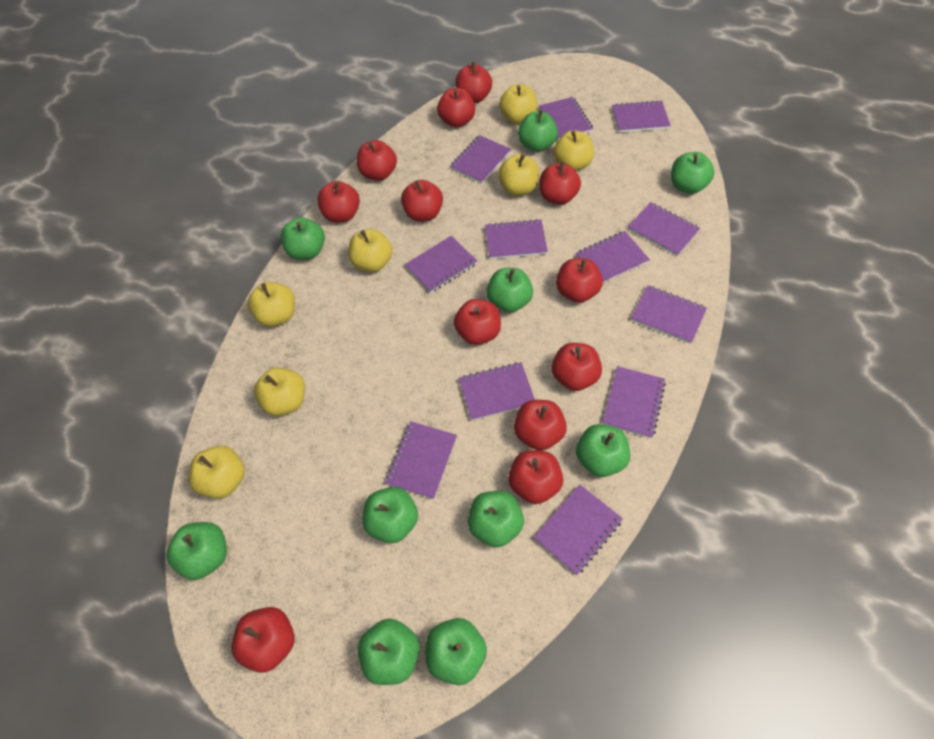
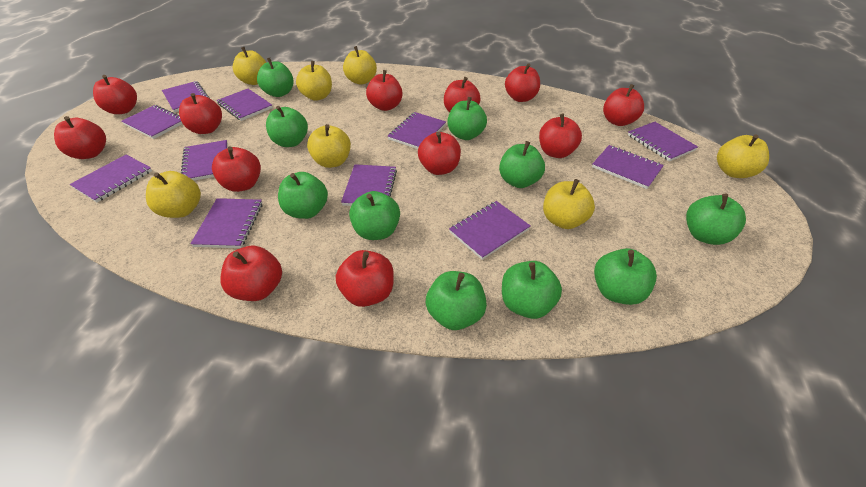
purple notebook: [385,421,457,499] [405,236,477,293] [450,135,511,183] [459,362,535,421] [485,219,548,259] [534,484,623,575] [539,97,593,140] [576,231,650,283] [602,366,666,438] [612,100,671,133] [628,202,700,256] [631,285,707,344] = 12 -> [70,155,152,203] [121,105,183,139] [162,81,209,112] [180,140,228,181] [190,198,262,248] [217,89,273,121] [341,164,397,206] [388,112,446,149] [449,201,531,260] [592,145,664,189] [628,122,698,162] = 11

